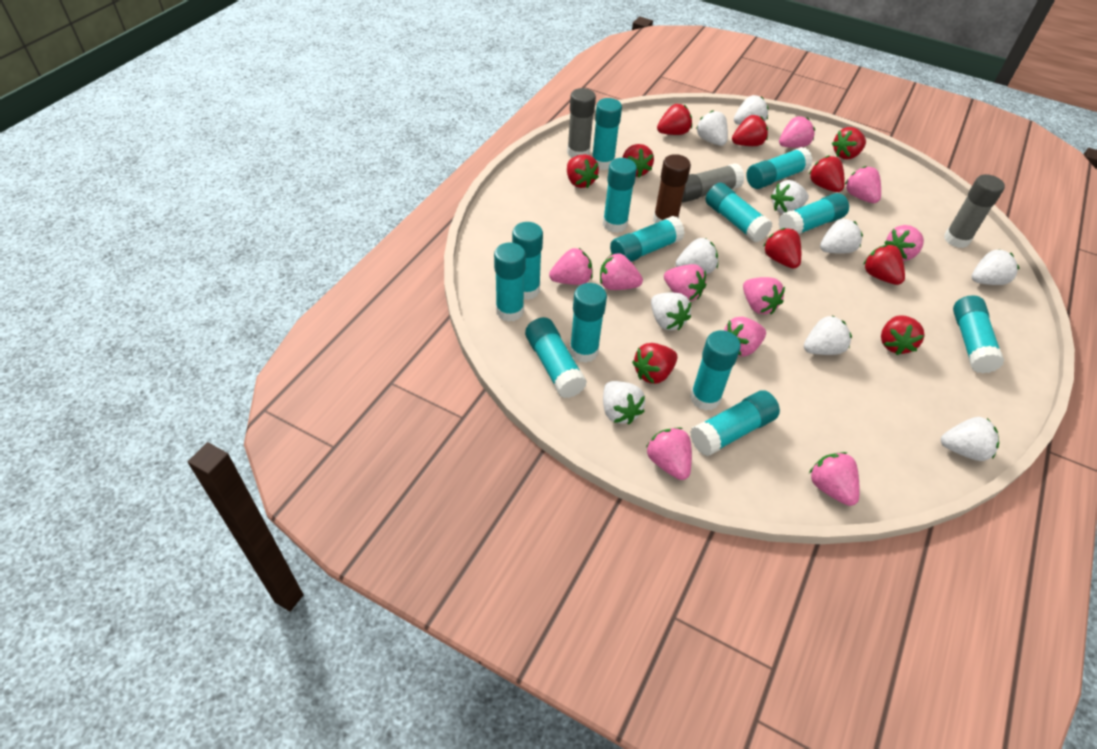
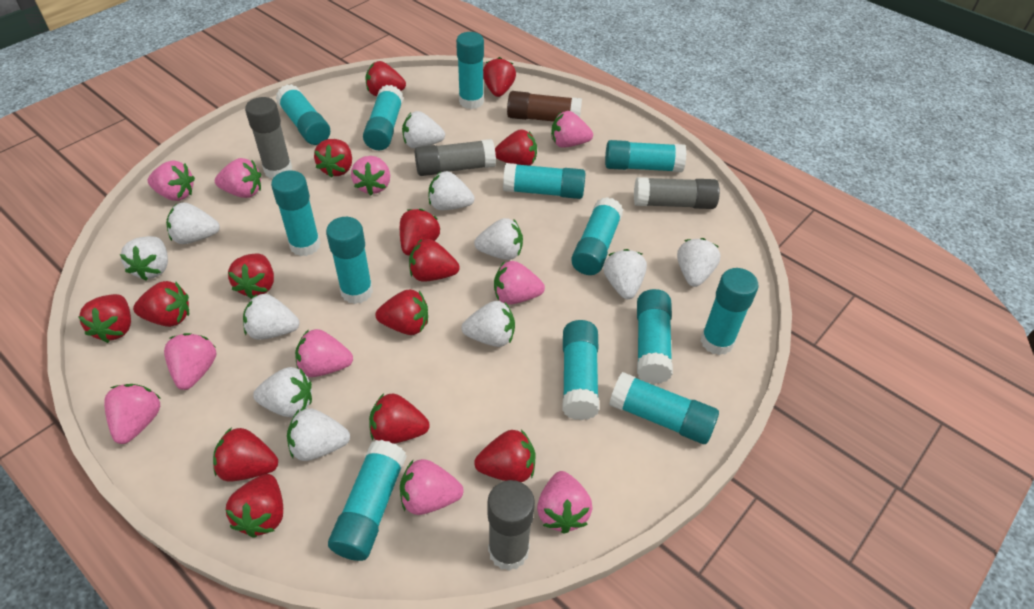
grey glue stick: [567,88,596,158] [682,163,745,203] [944,174,1005,248] = 3 -> [245,97,292,178] [415,139,496,176] [487,480,535,571] [634,177,720,209] = 4
red strawberry: [567,154,599,188] [622,144,654,177] [632,343,678,384] [657,104,692,135] [732,115,768,146] [763,228,801,268] [809,155,845,192] [832,127,866,159] [863,245,905,285] [881,315,925,355] = 10 -> [78,294,131,343] [133,281,189,327] [213,427,278,481] [226,474,283,538] [228,254,274,299] [314,139,352,178] [365,61,406,96] [369,393,430,444] [376,289,428,335] [400,209,440,256] [409,239,460,282] [474,430,535,482] [483,57,516,97] [495,129,537,166] = 14
white strawberry: [603,381,645,424] [651,293,691,330] [675,238,718,274] [696,110,728,146] [734,95,769,125] [771,180,809,214] [804,315,852,355] [820,218,863,254] [941,417,999,461] [972,249,1019,285] = 10 -> [120,236,168,281] [166,202,220,244] [243,294,299,340] [253,367,312,417] [287,408,350,461] [402,111,445,148] [429,171,475,210] [462,301,515,347] [474,218,523,260] [604,249,647,299] [677,238,721,287] = 11

